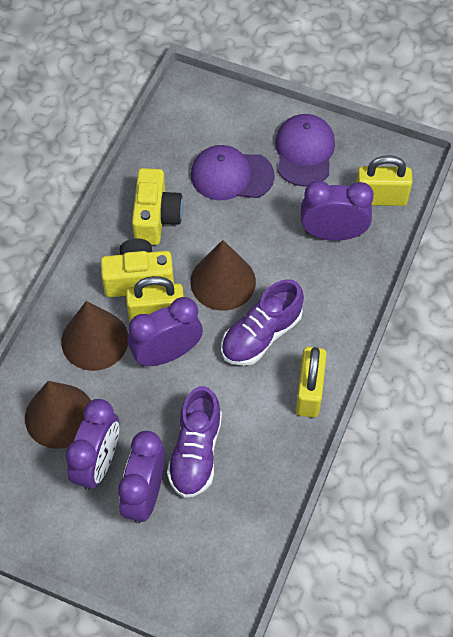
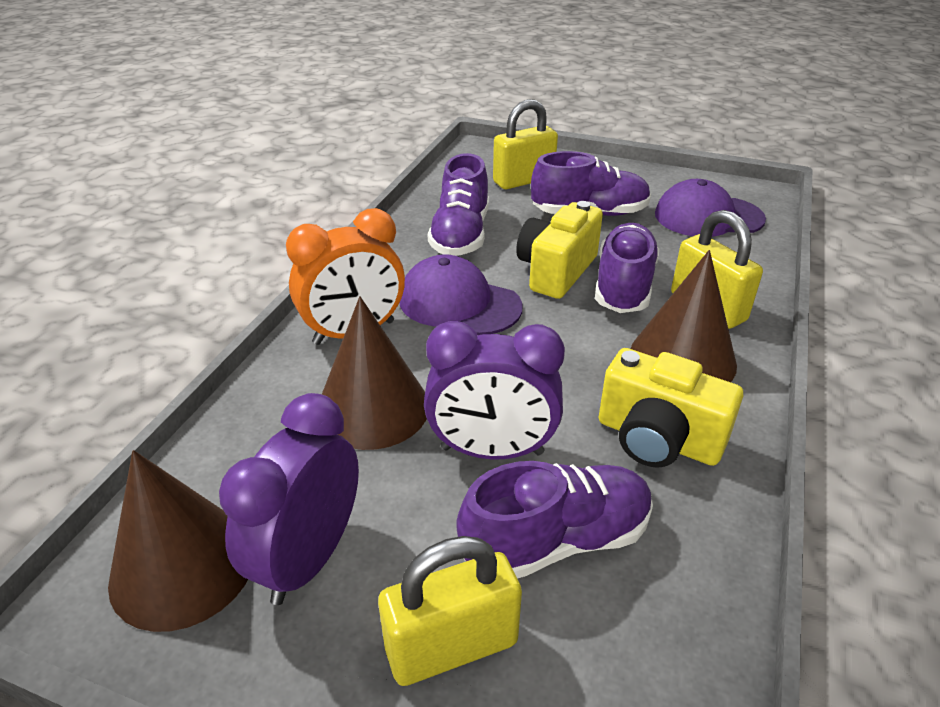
orange clock: none = 0 -> [286,208,405,345] = 1
purple clock: [66,399,119,490] [118,431,165,523] [128,297,203,366] [301,181,374,241] = 4 -> [219,393,359,605] [424,321,565,459] = 2
purple shoe: [167,386,222,498] [221,279,304,366] = 2 -> [428,153,489,256] [456,461,653,579] [531,151,651,216] [595,223,659,313] = 4

